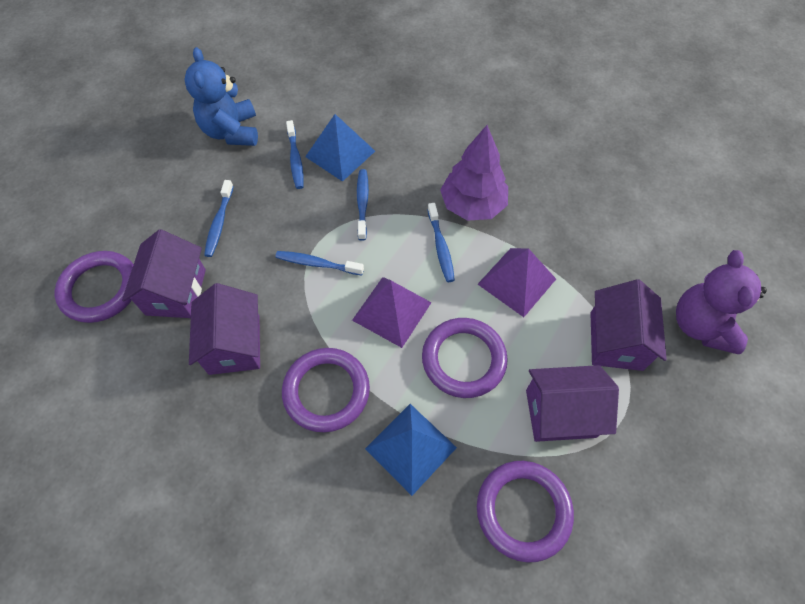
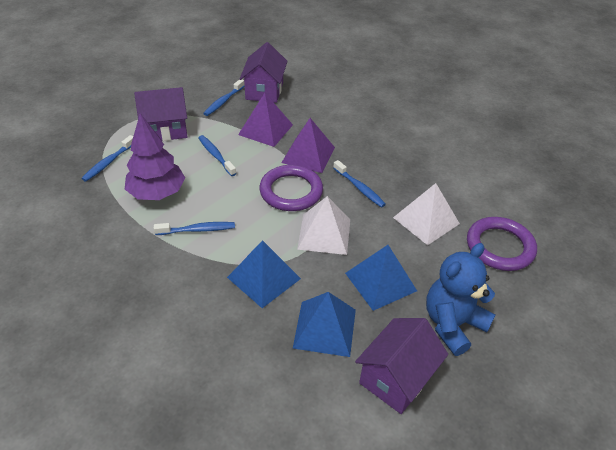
blue pyramid: [305,114,375,182] [365,404,457,496] = 2 -> [227,240,301,308] [293,292,356,357] [345,245,417,311] = 3
purple house: [122,229,206,318] [189,283,260,375] [526,365,619,442] [590,279,667,371] = 4 -> [134,87,187,141] [240,42,287,103] [355,318,448,414] = 3
purple ring: [55,251,134,323] [282,348,370,432] [422,318,508,398] [477,461,574,563] = 4 -> [259,165,323,211] [467,217,537,271] = 2
purple teddy bear: [676,250,767,354] = 1 -> none = 0
white pyramid: none = 0 -> [297,196,350,255] [393,183,460,245] = 2

